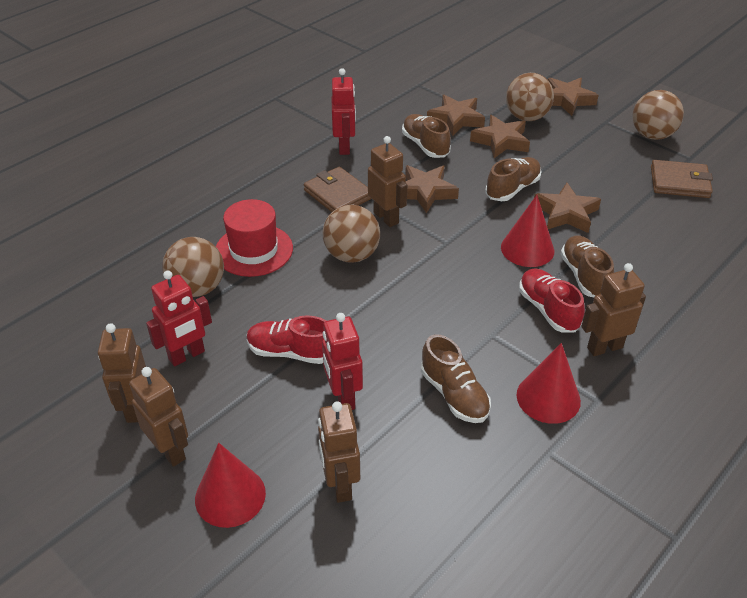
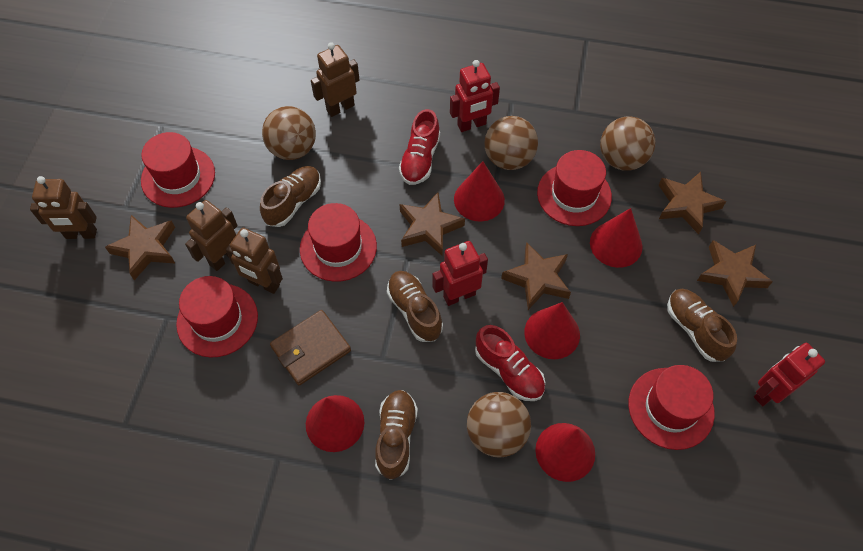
brown robot: [98,323,146,423] [129,367,188,467] [318,401,360,503] [368,136,407,227] [581,263,646,356] = 5 -> [30,176,97,239] [185,200,238,271] [226,228,283,294] [311,42,360,117] = 4
brown wallet: [304,167,372,212] [651,160,713,198] = 2 -> [270,310,351,385] = 1
red cone: [195,443,266,528] [501,195,554,267] [516,343,581,424] = 3 -> [306,395,364,452] [454,161,505,221] [524,302,580,359] [535,423,595,482] [590,208,643,268] = 5
red hat: [216,199,293,277] = 1 -> [141,132,215,208] [176,276,258,357] [300,203,377,282] [537,150,612,226] [628,365,715,450] = 5

